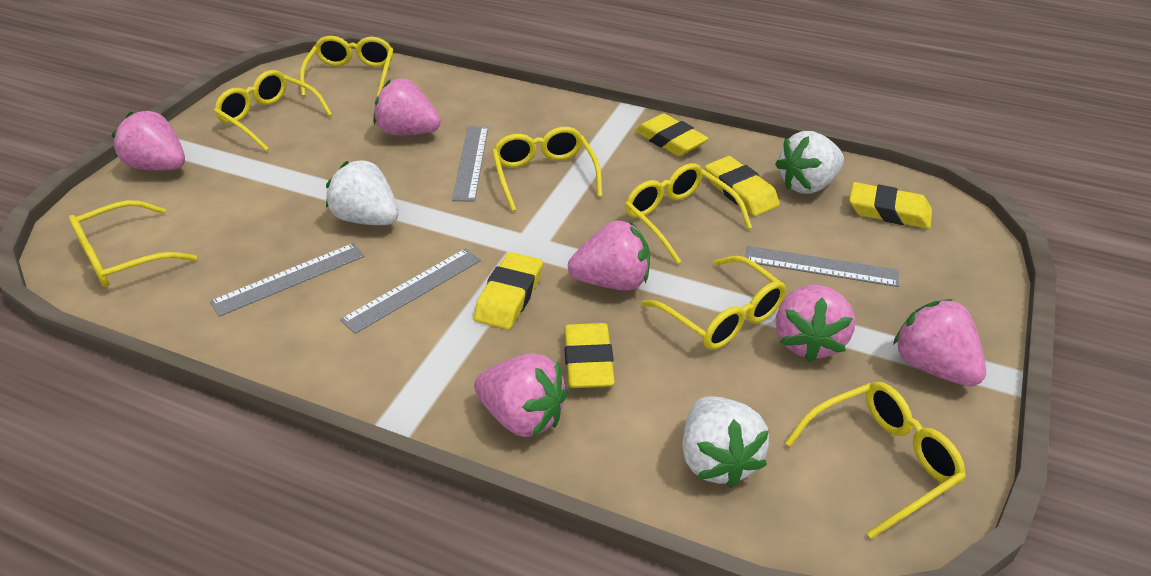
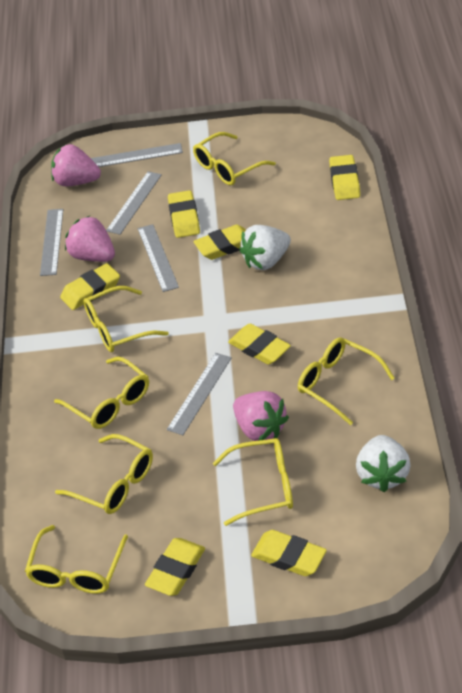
grey ruler: [210,243,364,317] [340,249,481,334] [452,126,488,202] [745,246,899,287] = 4 -> [40,209,63,276] [91,143,183,167] [106,171,162,235] [138,224,179,292] [167,353,232,435] = 5
pink strawberry: [112,111,185,171] [373,79,441,135] [474,353,568,437] [568,221,650,290] [776,285,855,362] [893,299,986,386] = 6 -> [51,144,101,186] [65,216,115,262] [233,391,289,441] = 3
white strawberry: [326,160,399,225] [682,396,769,488] [775,131,844,194] = 3 -> [239,225,291,270] [356,435,411,492] = 2
yellow eraser: [474,252,543,330] [564,323,615,388] [635,113,709,156] [705,156,780,216] [849,182,932,229] = 5 -> [60,263,120,310] [145,538,205,596] [168,190,200,238] [193,225,246,260] [228,323,291,365] [251,530,327,576] [329,155,360,200] = 7

